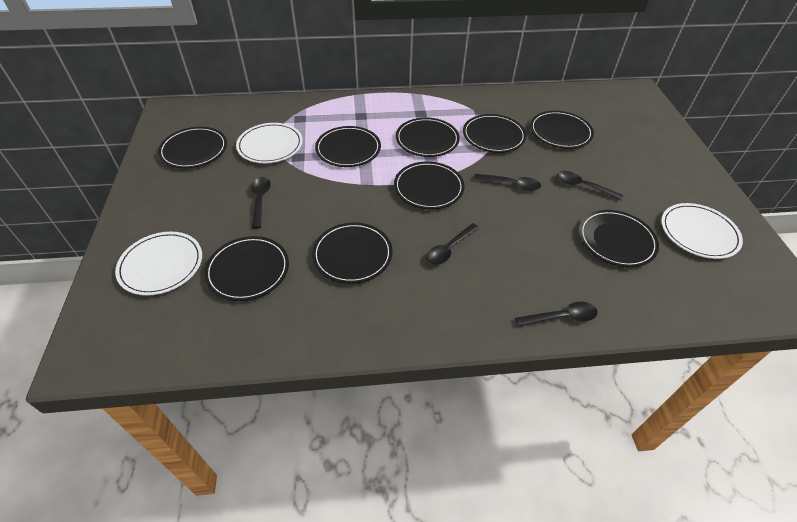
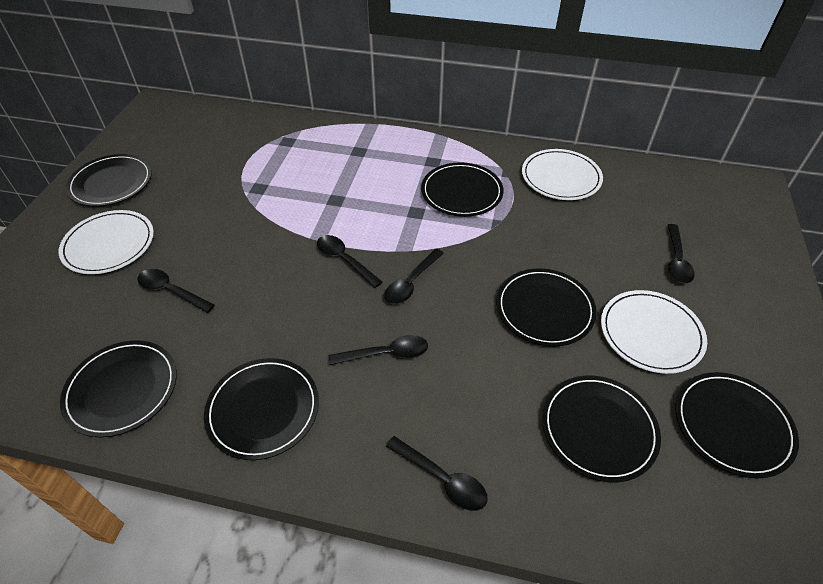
black plate: [158,127,227,168] [204,236,289,301] [312,222,392,284] [315,126,381,167] [394,162,465,209] [396,118,460,157] [463,114,526,153] [530,111,594,149] [579,210,659,267] = 9 -> [60,340,177,437] [66,154,152,206] [204,358,319,460] [421,162,504,217] [496,268,597,346] [542,375,661,482] [675,372,799,478] = 7
black spoon: [251,177,271,229] [426,223,479,265] [474,174,541,191] [515,302,598,327] [557,171,623,200] = 5 -> [137,269,215,313] [317,235,382,288] [329,335,428,365] [384,249,444,304] [386,436,488,511] [668,224,694,284] = 6

